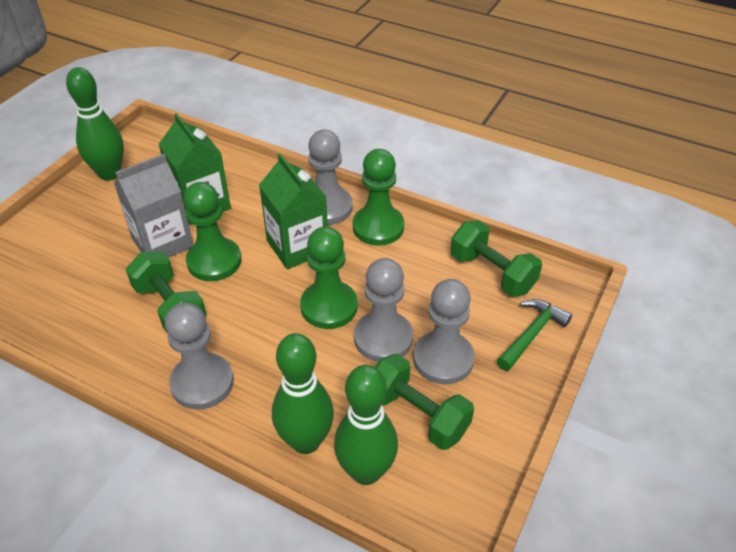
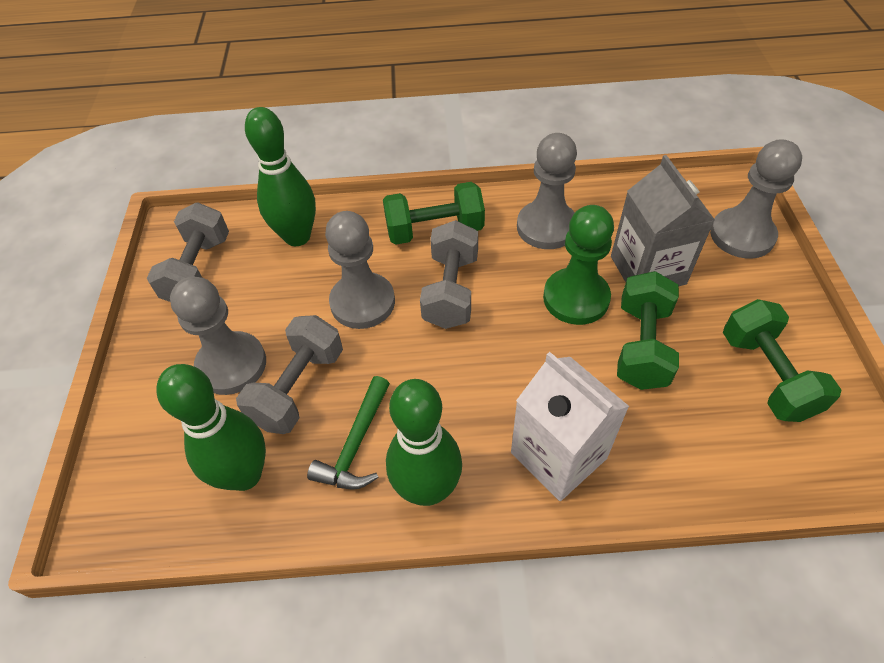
green carton: [159,113,231,225] [259,153,328,269] = 2 -> none = 0
green pawn: [183,182,241,281] [300,226,358,329] [353,149,404,246] = 3 -> [543,205,614,325] = 1
grey dumbbell: none = 0 -> [147,203,229,302] [236,315,343,434] [420,220,478,329] = 3
white carton: none = 0 -> [511,352,629,501] = 1

